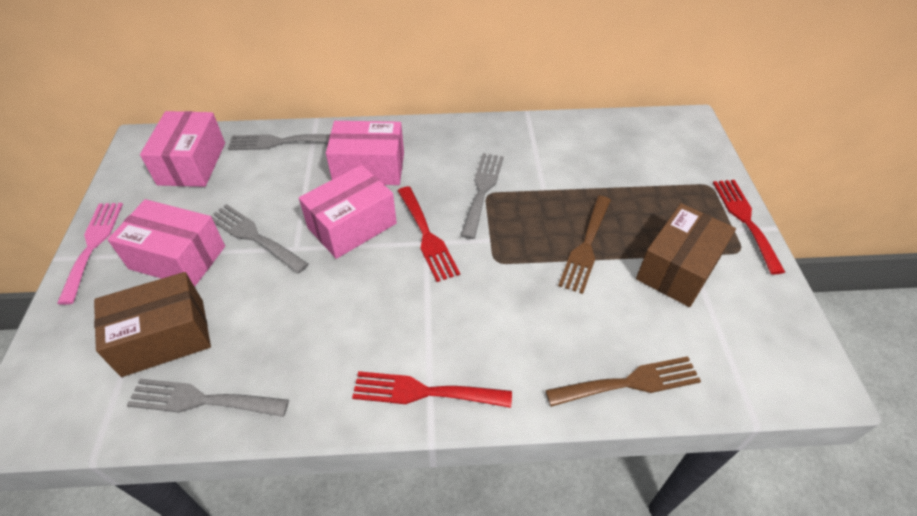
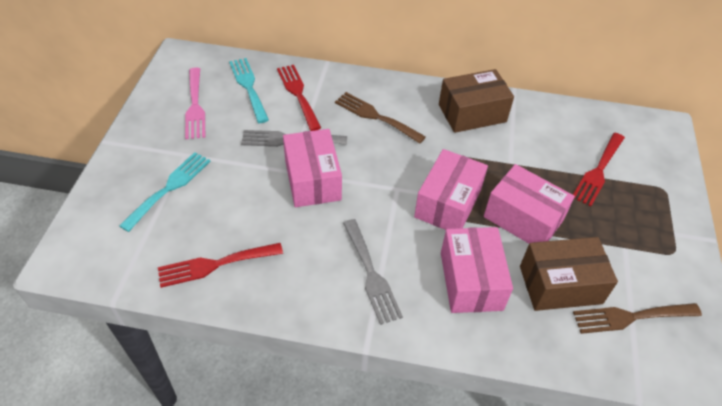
grey fork: [127,379,289,417] [210,204,309,274] [228,134,330,150] [461,153,504,239] = 4 -> [241,130,347,147] [343,219,403,325] = 2
turquoise fork: none = 0 -> [119,152,211,232] [229,58,269,123] = 2

